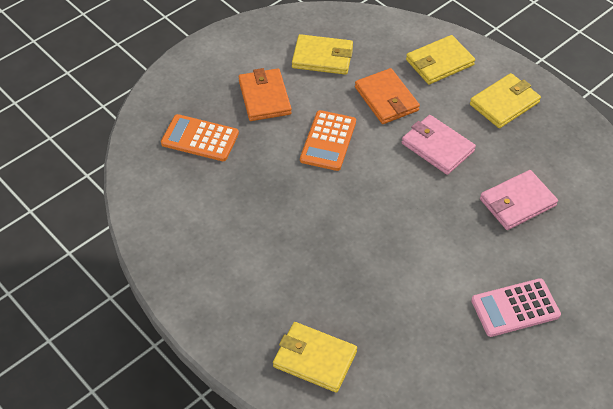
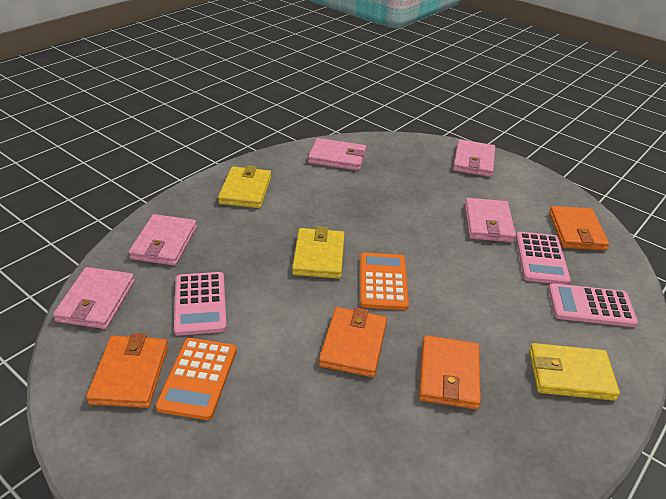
orange wallet: [239,68,292,121] [355,68,420,124] = 2 -> [86,333,168,408] [319,307,387,377] [419,335,481,409] [549,206,609,251] = 4
pink calculator: [471,278,561,337] = 1 -> [174,272,227,336] [516,232,571,285] [548,283,638,327] = 3
pink wallet: [402,115,476,175] [480,170,558,230] = 2 -> [53,267,135,329] [129,214,197,266] [308,138,366,171] [453,140,495,177] [465,198,516,242] = 5
yellow wallet: [273,322,357,393] [292,34,353,75] [406,35,475,84] [470,73,541,128] = 4 -> [218,166,271,208] [292,226,345,279] [529,343,620,401] = 3

